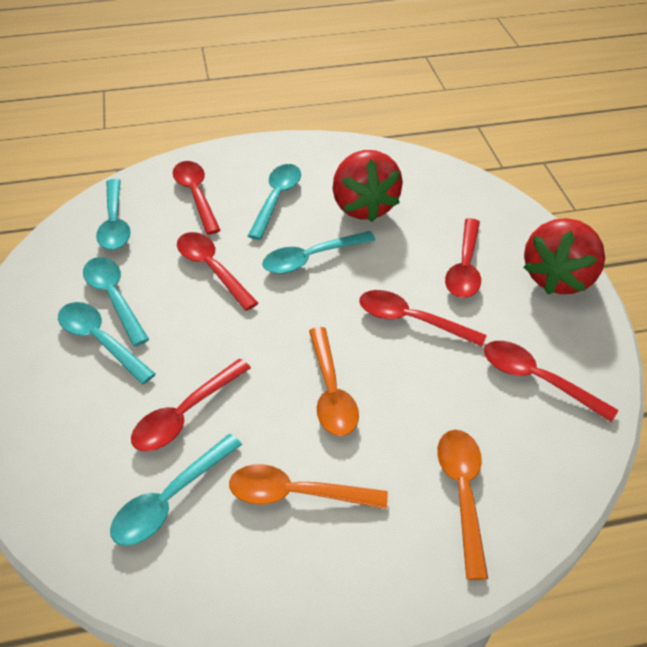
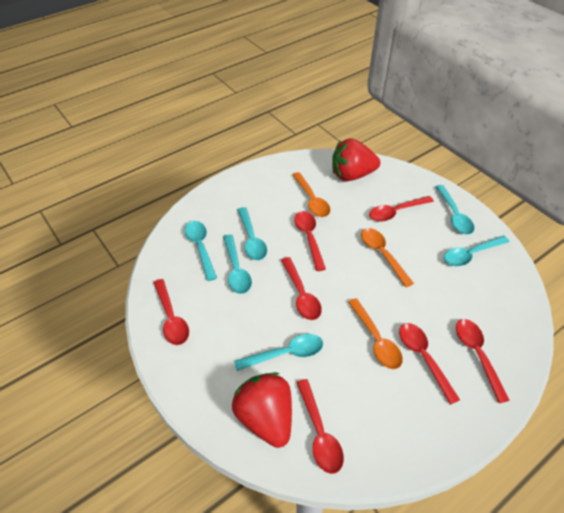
red spoon: [131,359,251,451] [173,161,221,235] [177,232,258,311] [359,290,487,347] [445,218,481,298] [484,341,618,422] = 6 -> [153,279,189,345] [281,257,322,320] [294,211,326,271] [296,379,344,474] [369,196,434,222] [399,323,460,405] [456,319,510,403] = 7

